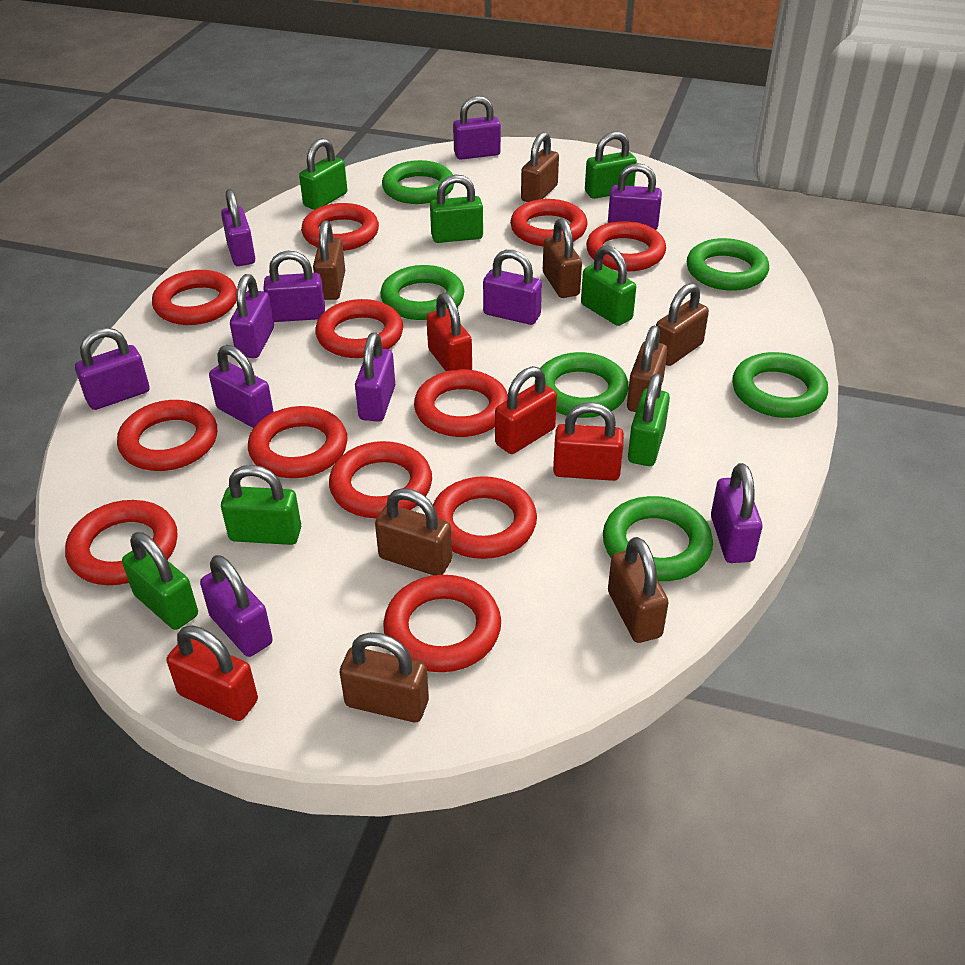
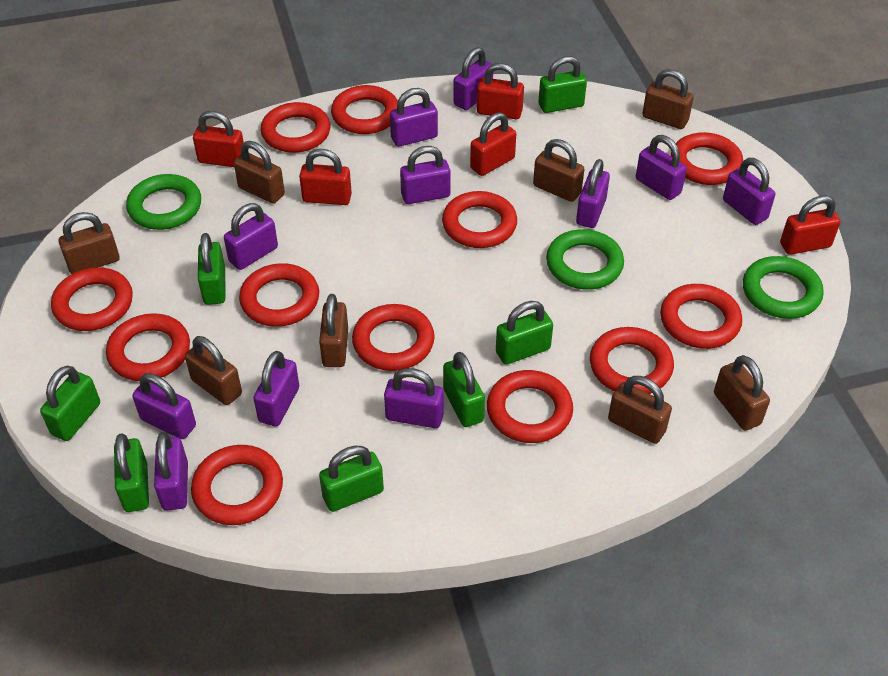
green ring: [380,265,464,320] [382,160,454,204] [535,352,629,418] [603,496,713,581] [687,238,769,291] [732,352,828,418] = 6 -> [126,174,201,230] [546,229,624,290] [743,256,824,319] = 3
red padlock: [166,626,258,721] [426,293,472,371] [495,366,557,454] [553,402,624,481] = 4 -> [193,111,244,167] [299,149,352,205] [470,113,516,176] [477,63,524,119] [780,196,840,255] = 5

